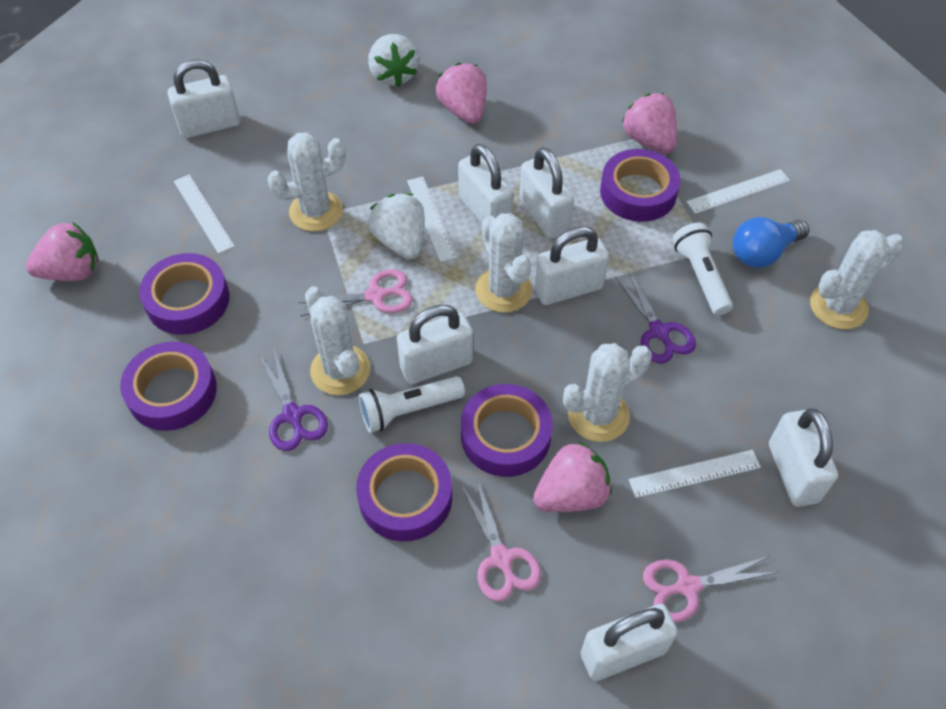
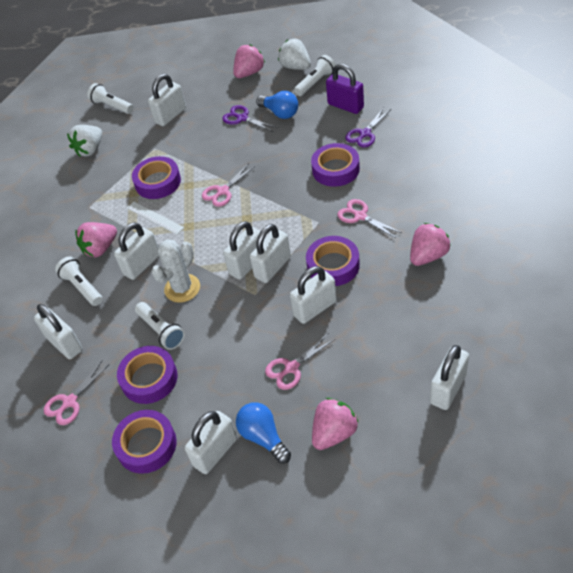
blue light bulb: [733,217,809,268] = 1 -> [236,402,291,464] [256,91,298,119] = 2
pink scissors: [298,269,413,316] [461,479,541,601] [643,556,778,622] = 3 -> [44,360,110,425] [202,164,255,207] [265,334,335,390] [337,199,402,238] = 4
purple padlock: none = 0 -> [326,64,364,114] = 1
white cactus: [267,133,346,231] [305,286,370,395] [475,213,532,312] [563,343,652,442] [810,230,904,329] = 5 -> [151,239,200,303] = 1
white flashlight: [359,376,465,433] [672,223,733,316] = 2 -> [55,256,103,306] [87,83,134,114] [135,302,185,350] [294,55,336,96] = 4
white padlock: [168,59,240,138] [397,305,473,384] [458,144,513,223] [520,147,574,239] [534,226,609,305] [581,604,678,681] [769,408,838,507] = 7 -> [34,304,83,359] [114,222,159,280] [148,74,186,126] [185,411,237,474] [223,221,261,280] [250,224,291,283] [290,266,337,324] [430,345,469,410] = 8
white ruler: [174,175,235,254] [407,177,457,262] [629,450,761,498] [687,169,790,214] = 4 -> [127,202,184,235] = 1

